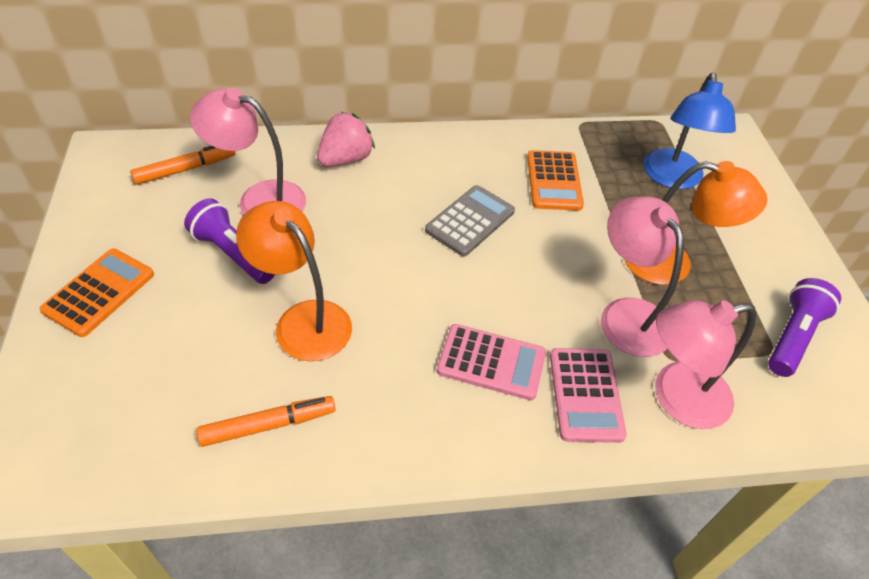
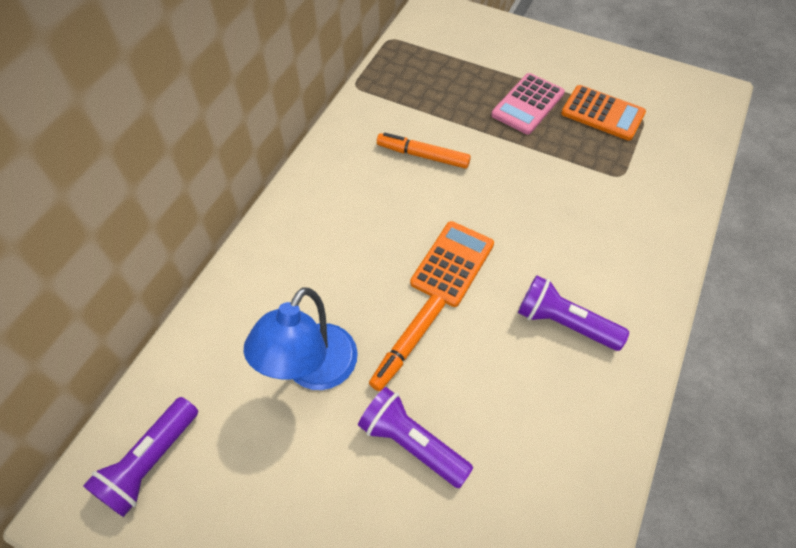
grey calculator: [425,185,515,256] = 1 -> none = 0
orange lamp: [236,201,352,361] [624,161,767,285] = 2 -> none = 0
pink calculator: [437,324,546,400] [550,348,627,443] = 2 -> [491,73,565,135] = 1
pink lamp: [190,88,306,214] [601,196,684,357] [655,300,757,429] = 3 -> none = 0
pink strawberry: [317,112,375,167] = 1 -> none = 0
purple flashlight: [184,198,275,284] [768,278,841,377] = 2 -> [83,397,198,517] [358,387,473,488] [518,275,629,351] = 3

